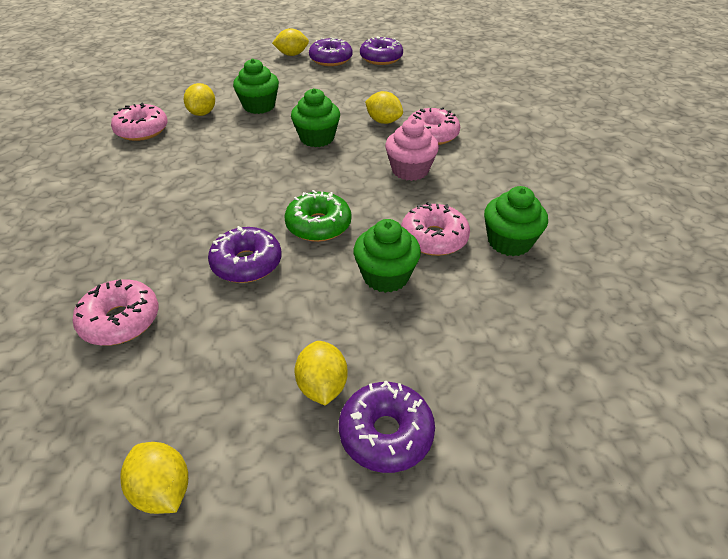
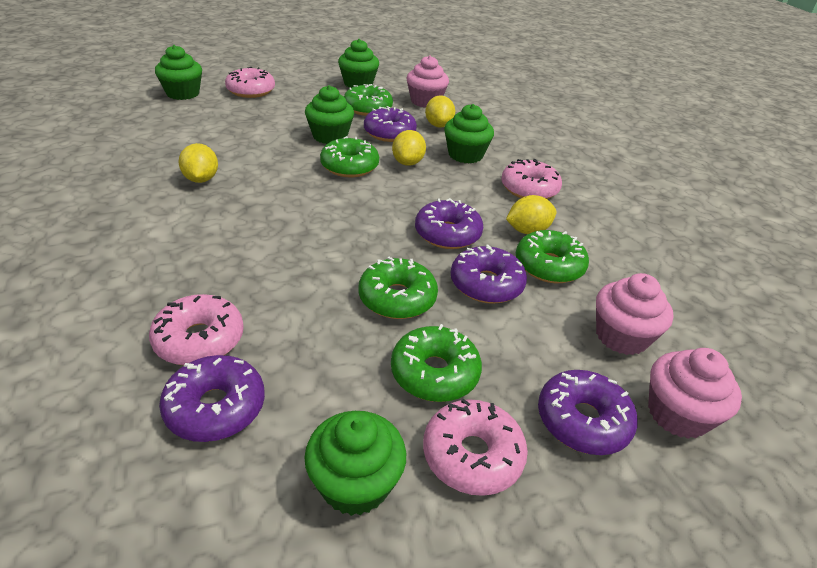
green cupcake: [233,59,279,114] [291,88,340,147] [353,219,421,293] [484,186,548,256] = 4 -> [155,45,202,100] [304,411,406,516] [305,85,354,144] [338,39,379,88] [444,104,494,163] = 5
green donut: [284,190,351,242] = 1 -> [320,136,379,177] [344,84,393,116] [358,257,438,319] [391,324,482,402] [516,230,589,283] = 5
pink cupcake: [385,118,439,181] = 1 -> [407,55,449,108] [596,273,673,355] [648,348,742,439] = 3
purple donut: [208,226,281,283] [309,37,352,66] [339,381,435,473] [360,36,403,65] = 4 -> [159,355,265,442] [364,106,417,142] [415,198,483,249] [451,244,527,304] [538,370,638,455] = 5
yellow lemon: [120,442,188,514] [184,83,215,116] [272,28,309,56] [295,341,348,405] [365,91,403,124] = 5 -> [179,143,218,183] [392,130,426,166] [425,95,455,128] [506,195,557,234] = 4

